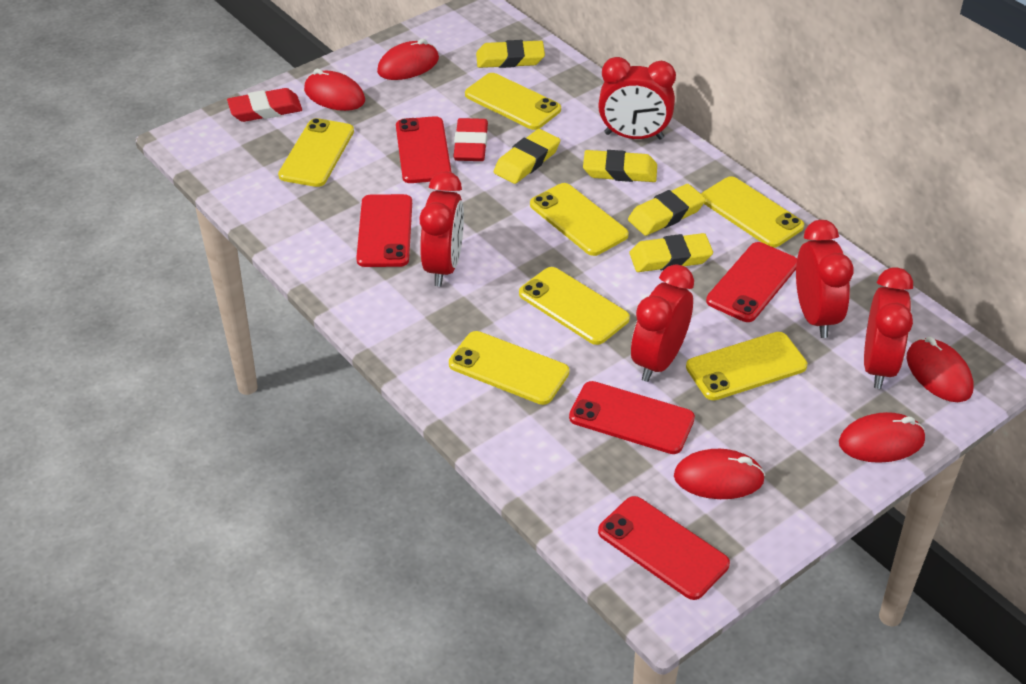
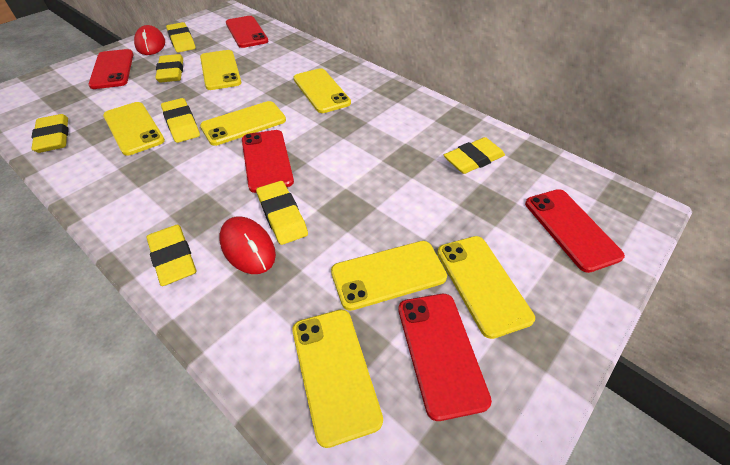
red clock: [420,171,464,286] [598,57,676,140] [631,264,694,382] [796,220,854,338] [864,267,913,389] = 5 -> none = 0
red eraser: [227,88,302,122] [453,118,488,161] = 2 -> none = 0
red mouse: [304,69,365,111] [377,39,439,80] [674,449,765,499] [839,412,925,463] [906,337,974,402] = 5 -> [134,25,165,55] [219,216,276,274] = 2
yellow eraser: [476,40,545,68] [494,129,560,184] [583,150,657,182] [628,184,706,236] [629,233,713,272] = 5 -> [31,114,69,153] [146,225,196,286] [155,54,183,83] [161,98,200,143] [166,22,196,52] [256,181,308,245] [444,137,505,174] = 7

